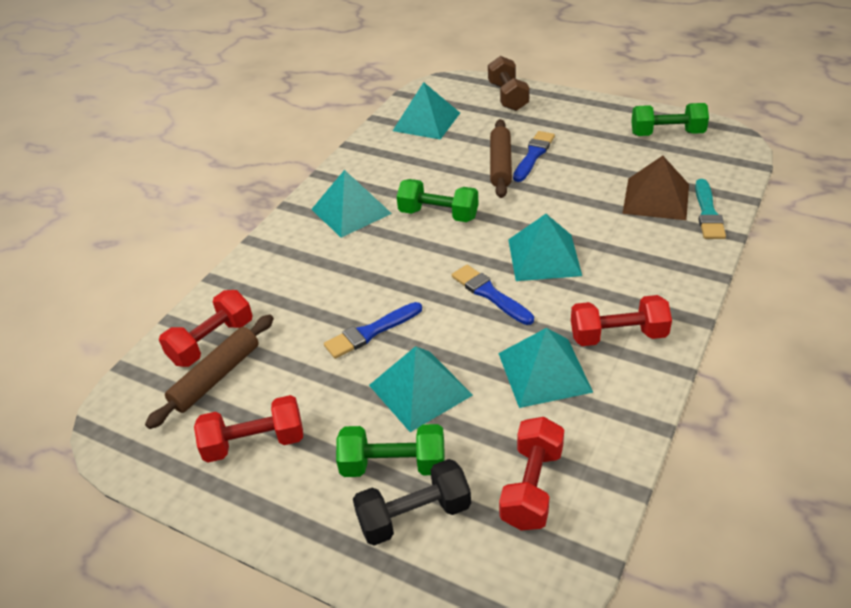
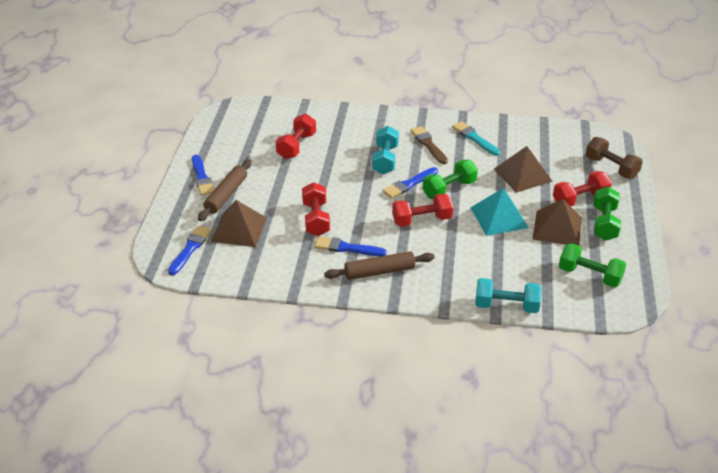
black dumbbell: [353,459,471,546] = 1 -> none = 0
blue brush: [324,302,422,359] [452,265,534,325] [513,131,555,182] = 3 -> [168,226,212,275] [192,155,214,196] [314,236,387,256] [383,167,438,199] = 4
brown brush: none = 0 -> [410,126,448,164] = 1
brown pyramid: [622,156,689,220] = 1 -> [211,200,267,247] [494,146,553,193] [532,199,582,246] = 3
turquoise dumbbell: none = 0 -> [372,126,399,174] [475,278,542,313] = 2
turquoise pyramid: [311,170,392,238] [369,346,473,432] [393,82,460,140] [498,328,593,408] [508,214,582,281] = 5 -> [471,188,529,236] = 1

